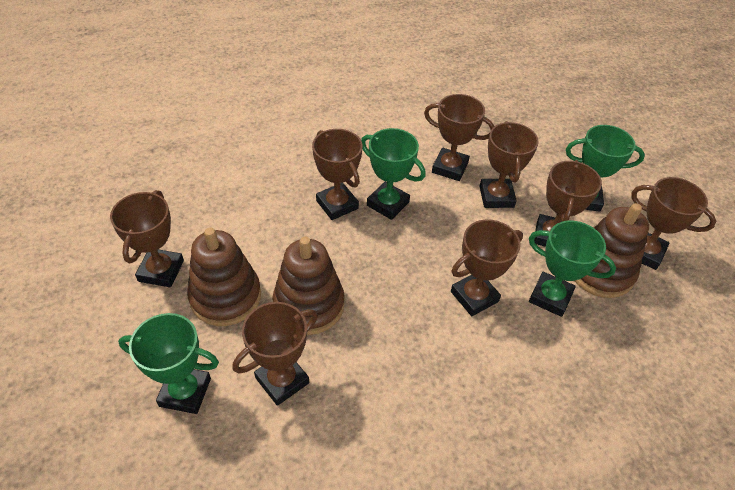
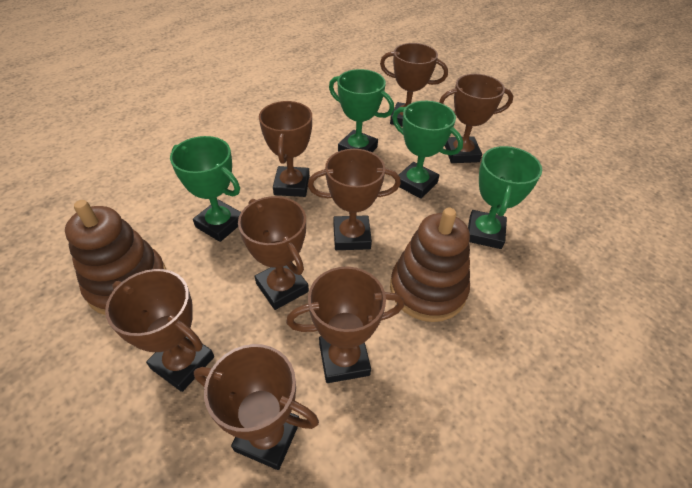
brown stacking toy: [187,227,261,326] [272,236,345,335] [575,203,649,298] = 3 -> [65,200,166,315] [390,208,470,322] = 2

